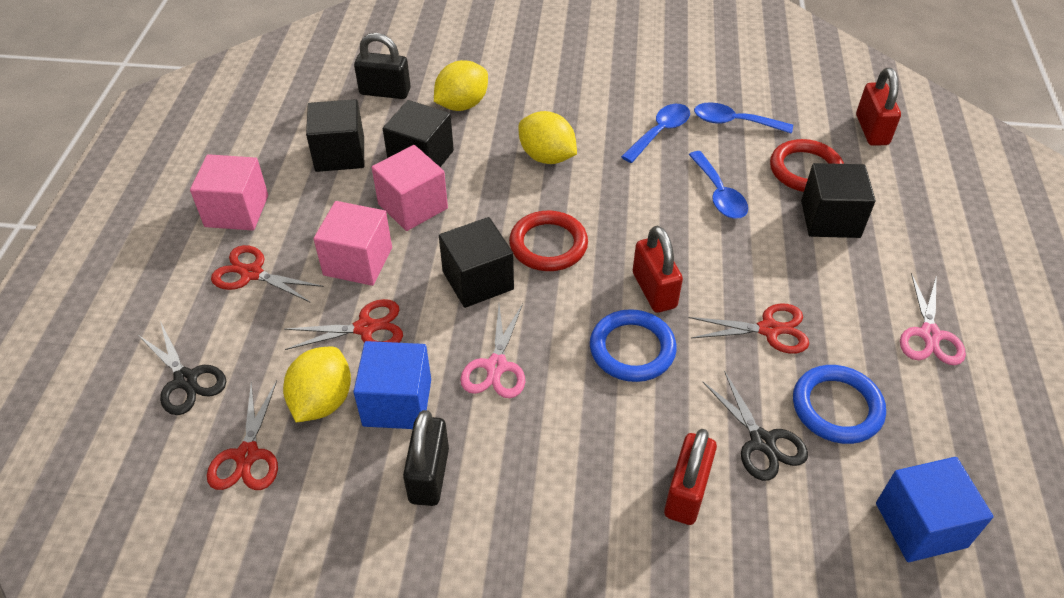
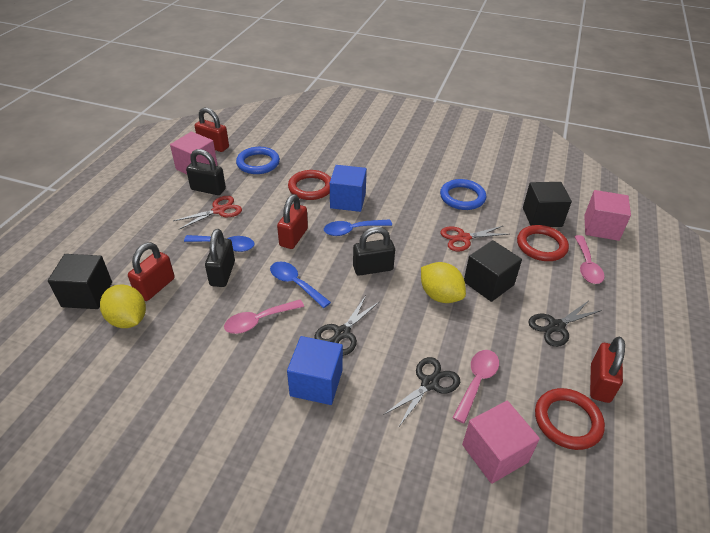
black cube: [306,99,364,172] [383,100,454,167] [439,217,514,308] [801,163,876,238] = 4 -> [48,254,112,309] [464,240,522,302] [523,182,572,227] = 3
black padlock: [354,33,411,99] [403,410,449,506] = 2 -> [186,149,226,195] [205,229,235,287] [353,227,395,276] = 3
black scissors: [138,321,227,415] [702,371,808,481] = 2 -> [314,296,380,356] [383,357,460,428] [528,301,602,347] = 3
pink scissors: [460,304,525,398] [900,273,966,365] = 2 -> none = 0
pink spoon: none = 0 -> [224,300,304,334] [452,350,499,424] [574,235,605,284] = 3
red padlock: [633,226,683,313] [664,429,717,525] [856,68,901,146] = 3 -> [128,242,175,301] [195,108,229,152] [277,194,308,249] [590,337,625,403] = 4
red ring: [509,211,588,271] [770,139,844,192] = 2 -> [288,170,331,200] [517,225,569,261] [535,388,605,450] = 3
red scissors: [207,381,278,490] [211,245,324,303] [284,299,403,350] [689,303,809,354] = 4 -> [173,196,242,230] [440,225,509,251] = 2
yellow lemon: [283,346,351,422] [434,60,488,111] [519,111,577,164] = 3 -> [100,284,146,328] [421,262,466,303] = 2

